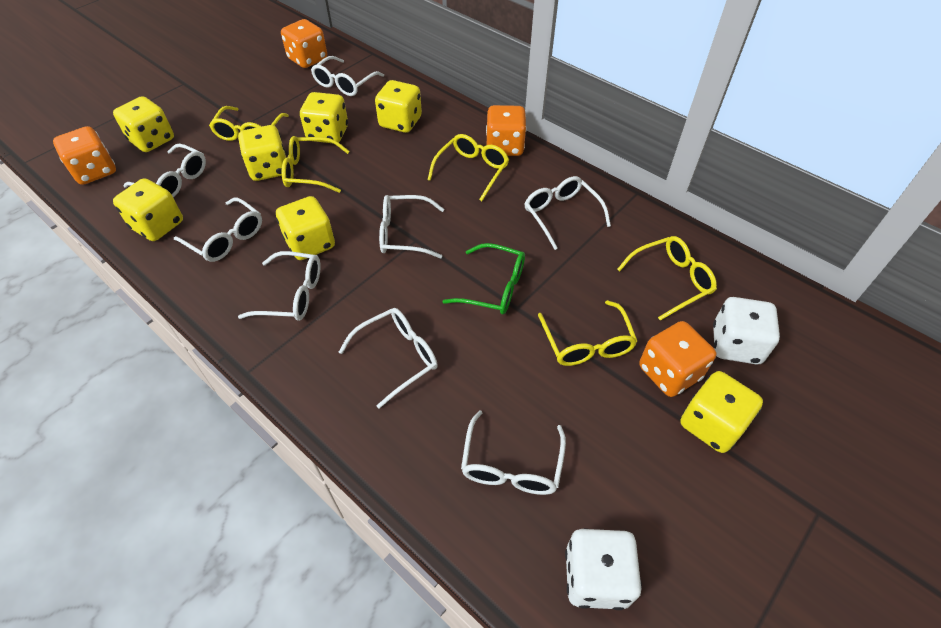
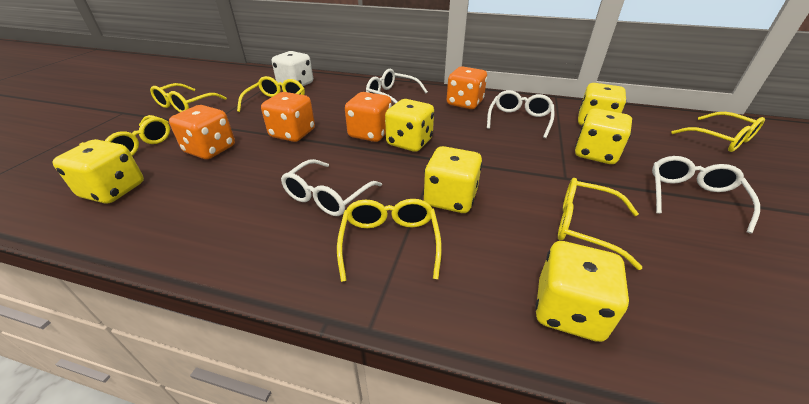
green glasses: [442,243,525,315] = 1 -> none = 0
white dice: [565,528,642,610] [713,297,780,365] = 2 -> [272,51,313,86] = 1
white glasses: [123,143,206,197] [174,197,262,262] [238,251,321,321] [311,56,384,96] [339,308,438,409] [379,195,444,258] [461,410,566,495] [524,176,611,250] = 8 -> [281,159,382,216] [366,69,428,104] [487,90,554,138] [652,156,760,234] = 4
yellow dice: [113,96,174,152] [113,178,183,241] [238,125,286,181] [276,196,335,260] [300,92,348,143] [375,80,422,133] [681,371,763,453] = 7 -> [52,139,144,204] [385,99,434,152] [423,146,482,213] [535,241,629,342] [575,108,632,164] [578,83,626,125] = 6
yellow glasses: [209,106,289,141] [282,136,349,193] [428,134,509,201] [538,300,637,366] [617,236,717,321] = 5 -> [79,115,170,156] [150,83,227,112] [237,76,305,112] [337,199,442,282] [558,178,642,270] [671,112,765,152] = 6

